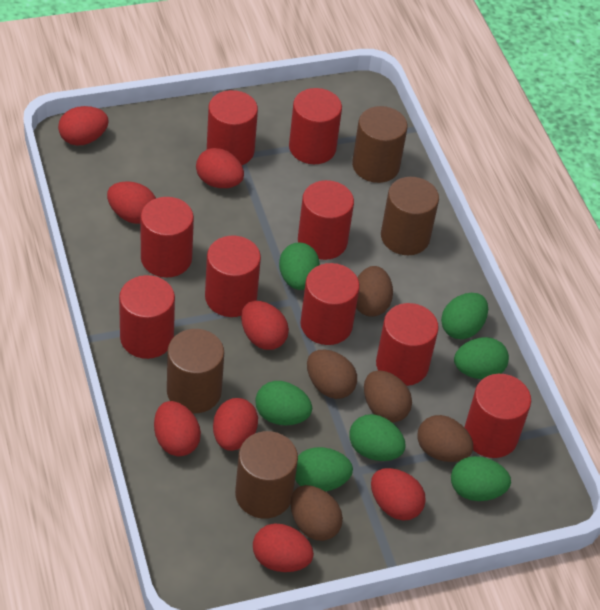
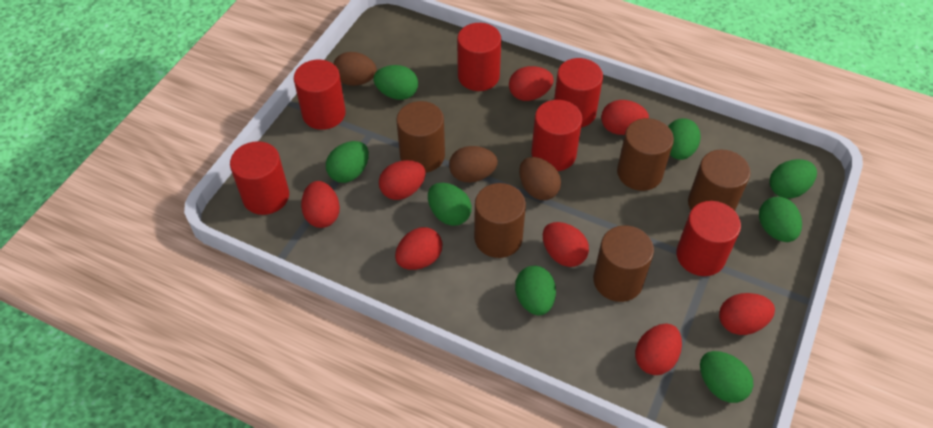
brown cylinder: [167,329,224,413] [235,431,298,519] [352,106,408,183] [381,177,439,255] = 4 -> [396,101,445,173] [474,183,526,258] [593,225,654,302] [617,118,674,191] [688,150,751,211] = 5
brown egg: [291,485,343,541] [307,350,357,399] [356,266,393,317] [364,370,412,422] [417,415,473,462] = 5 -> [333,52,377,86] [449,146,498,183] [519,157,561,200] = 3
green egg: [255,381,312,425] [279,242,320,290] [295,447,353,492] [349,414,406,461] [441,293,488,339] [451,456,511,501] [454,337,509,379] = 7 -> [326,141,369,183] [373,65,418,100] [428,183,472,226] [515,266,556,315] [668,118,701,160] [700,351,753,403] [759,197,802,242] [770,159,817,199] = 8
red cylinder: [119,275,175,359] [141,197,194,278] [205,235,261,317] [207,90,258,165] [289,88,342,164] [298,180,354,260] [301,263,360,345] [376,303,439,386] [464,374,531,458] = 9 -> [230,141,289,215] [294,60,346,130] [457,23,501,91] [531,100,582,171] [554,58,603,127] [676,201,741,276] = 6

